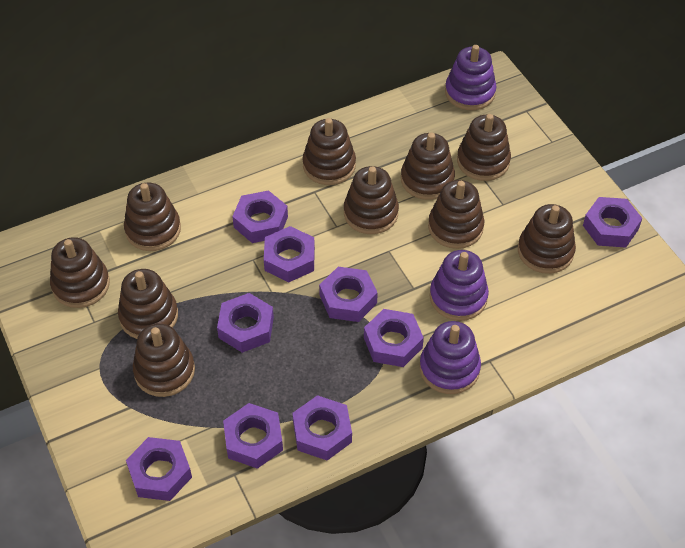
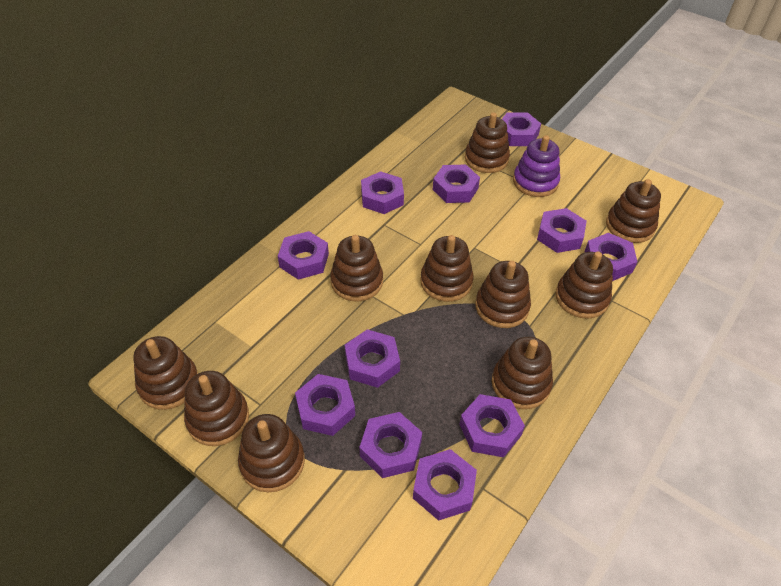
purple nut: [126,437,192,501] [217,293,274,353] [223,403,283,469] [232,190,288,243] [264,226,315,282] [293,395,352,461] [319,267,378,322] [364,309,424,367] [583,197,642,248] = 9 -> [278,231,329,280] [295,374,355,436] [345,329,400,388] [359,412,422,478] [361,171,404,214] [413,449,477,521] [433,164,480,203] [459,394,525,457] [502,112,541,146] [537,208,587,253] [584,233,637,281] = 11
purple stacking toy: [420,321,481,394] [430,250,489,321] [445,45,496,110] = 3 -> [513,135,560,197] = 1

